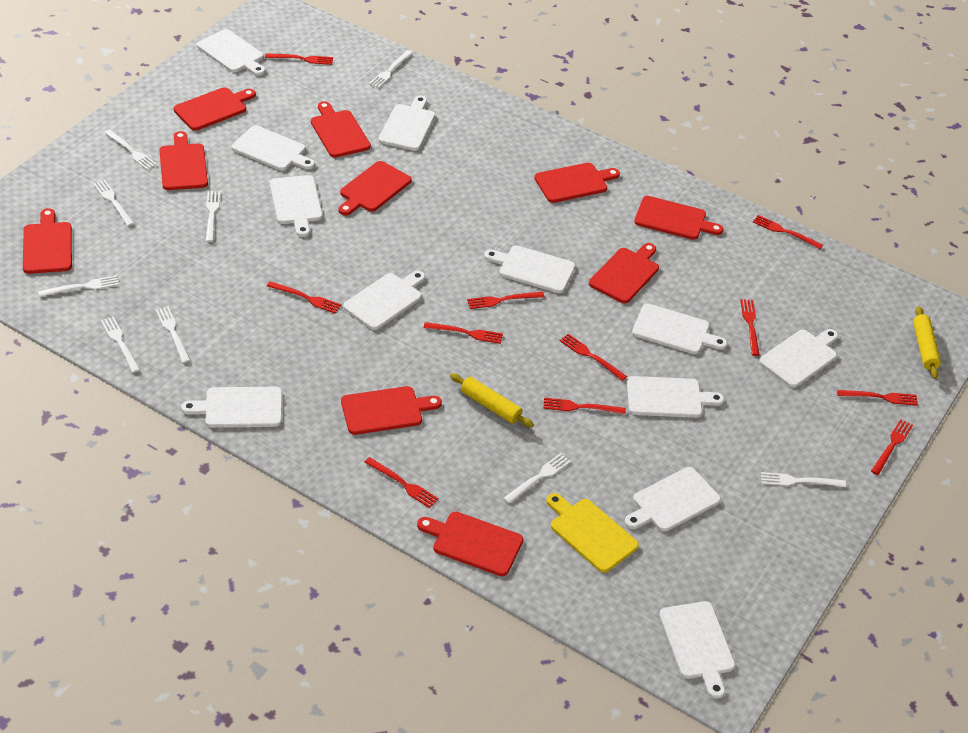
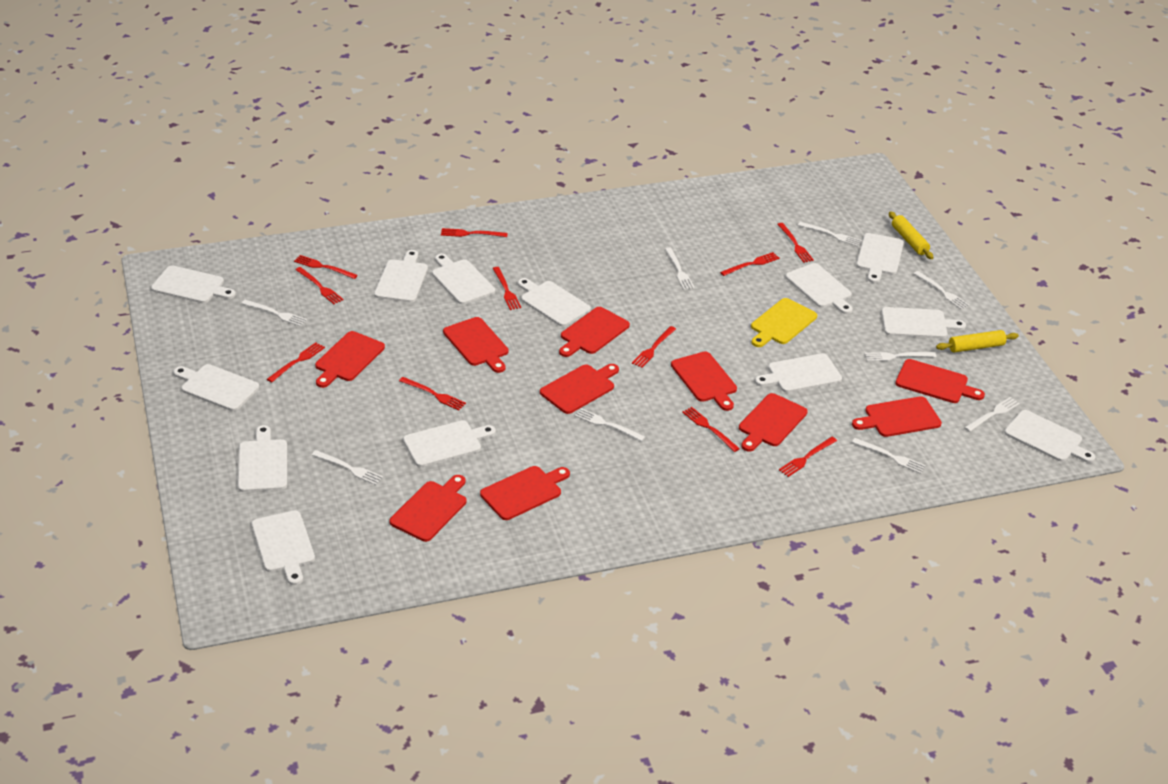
white cutting board: [181,387,282,428] [197,29,265,76] [232,125,315,171] [270,175,323,237] [343,271,425,330] [379,96,435,151] [484,245,575,293] [625,467,721,532] [627,376,724,418] [632,304,727,354] [659,601,735,699] [759,329,838,388] = 12 -> [151,266,236,303] [173,364,259,411] [238,425,287,492] [252,511,315,585] [374,250,428,303] [403,420,496,467] [432,254,495,304] [518,278,591,327] [755,353,842,393] [785,263,853,314] [856,233,904,283] [881,307,966,338] [1004,410,1095,463] = 13

